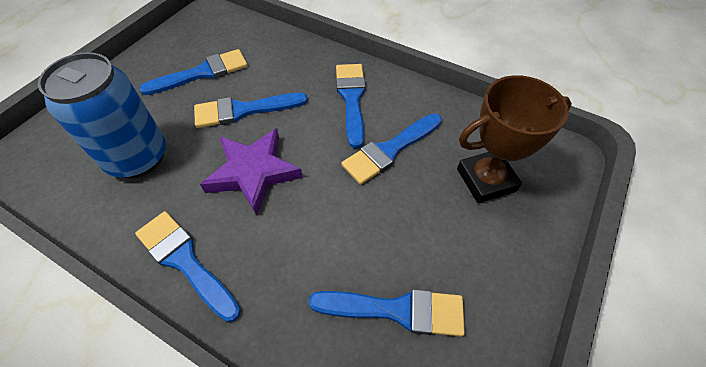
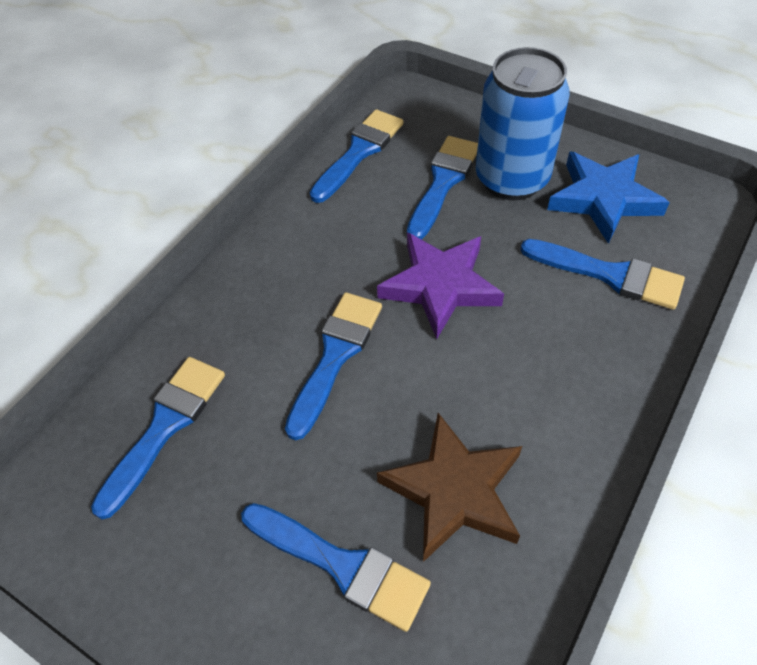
blue star: none = 0 -> [547,151,670,244] = 1
brown star: none = 0 -> [377,413,522,562] = 1
brown trophy: [457,75,572,203] = 1 -> none = 0

